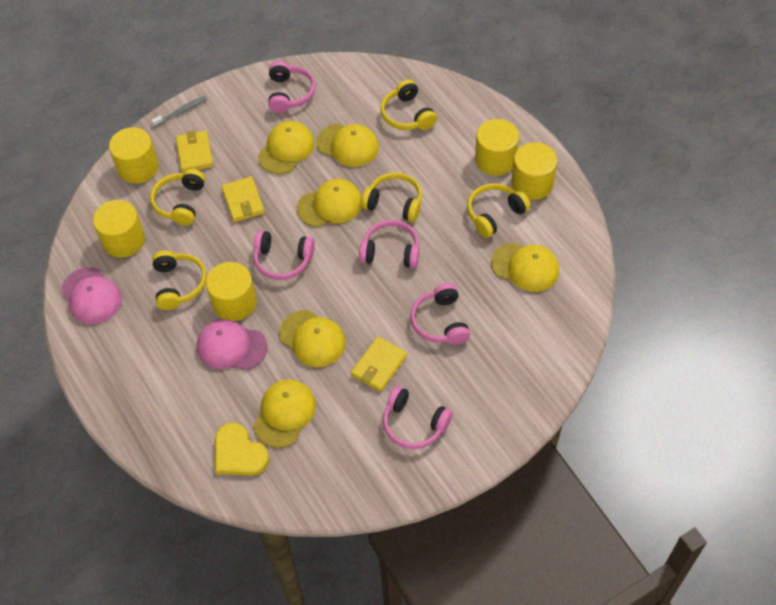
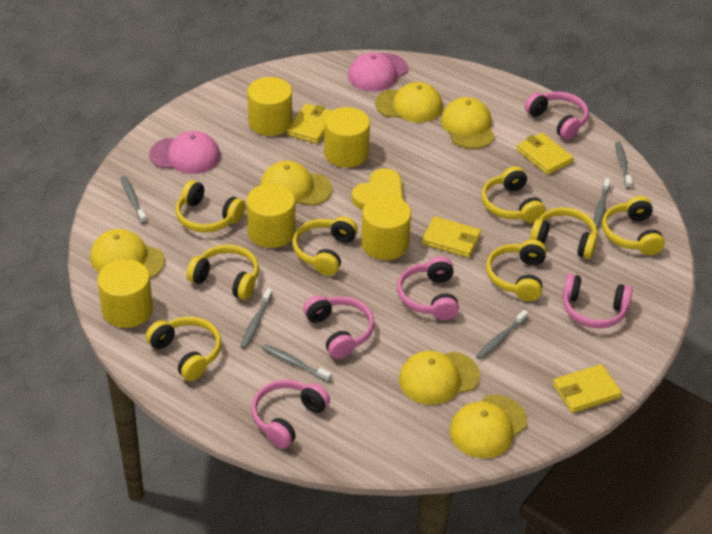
grey toothbrush: [151,96,207,127] = 1 -> [120,176,147,224] [240,288,272,349] [262,344,332,382] [476,310,528,360] [593,178,610,229] [615,142,632,189] = 6
yellow headphones: [150,169,205,226] [152,250,207,310] [361,172,422,222] [381,79,437,130] [467,183,530,238] = 5 -> [146,317,221,381] [176,180,245,233] [186,245,259,300] [292,216,358,276] [482,166,545,223] [486,239,546,301] [530,207,597,259] [602,196,665,255] = 8
yellow wallet: [176,130,213,173] [221,177,265,222] [351,336,407,392] = 3 -> [287,104,331,144] [422,216,481,258] [517,133,574,175] [553,364,622,413] = 4

